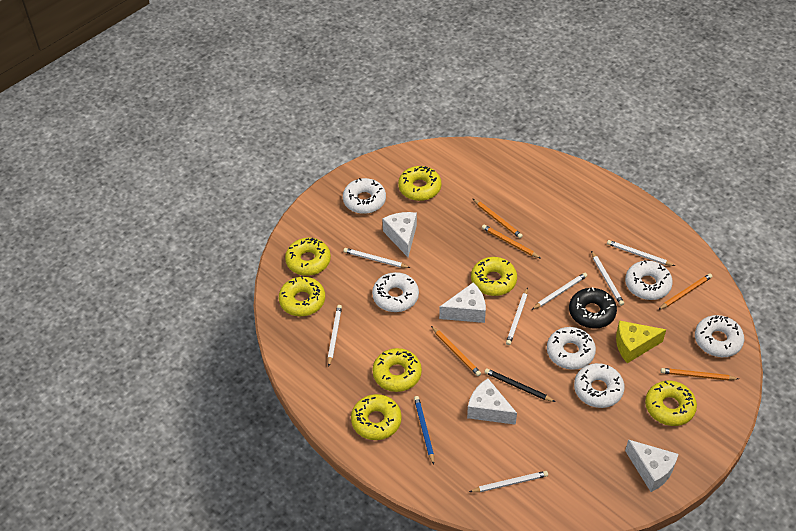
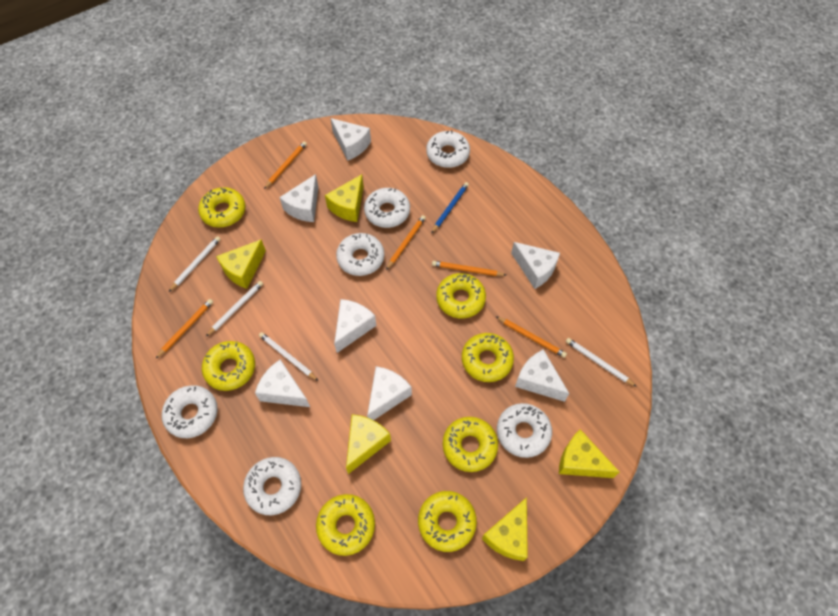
black donut: [569,287,617,329] = 1 -> none = 0
black pencil: [485,368,555,402] = 1 -> none = 0
white cheese: [382,212,417,257] [439,283,486,323] [467,379,517,425] [625,439,679,492] = 4 -> [255,359,310,407] [279,174,318,222] [330,118,371,161] [334,299,376,353] [367,366,412,420] [511,242,560,289] [515,349,569,402] = 7
white pencil: [328,305,342,367] [343,248,410,268] [469,471,548,492] [506,287,528,345] [532,273,587,310] [591,251,624,306] [607,240,675,266] = 7 -> [169,236,220,292] [206,281,263,336] [259,332,318,381] [566,338,637,387] = 4
yellow cheese: [616,320,666,363] = 1 -> [216,239,266,289] [325,174,364,222] [346,414,391,474] [482,497,528,561] [559,429,619,478] = 5

